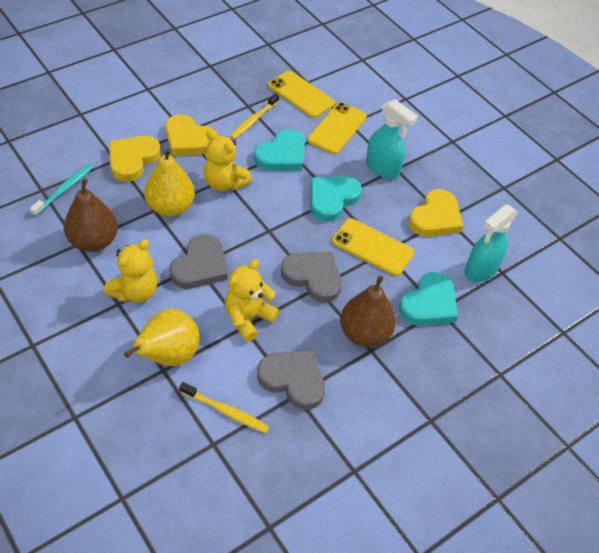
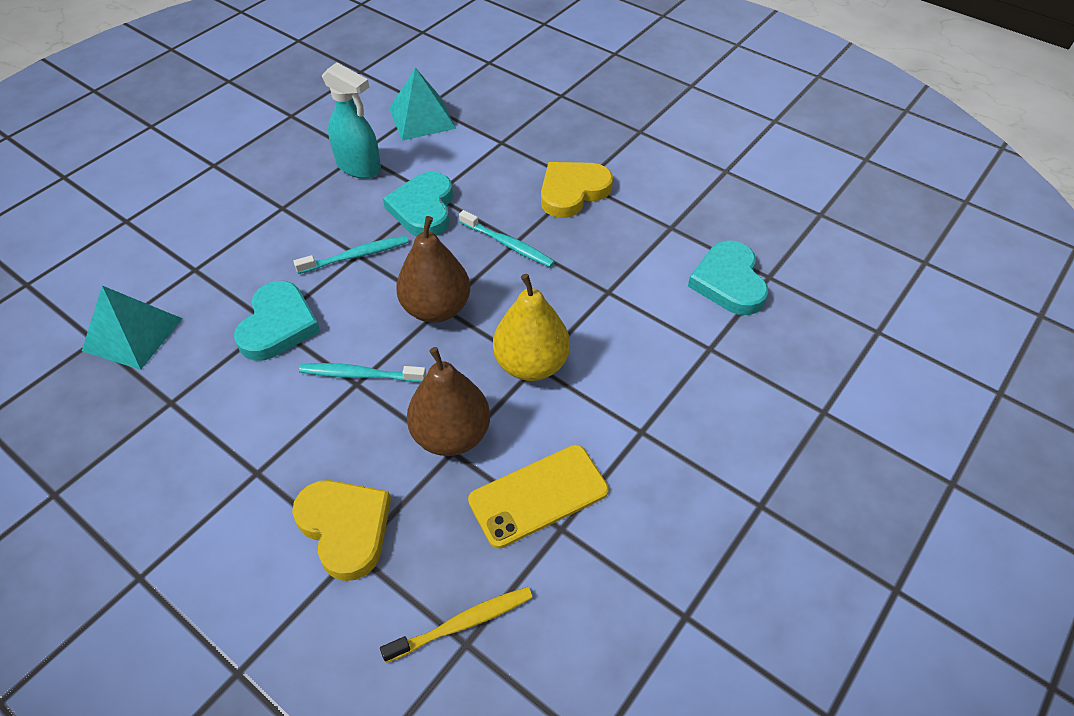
grey heart: [170,234,228,289] [257,349,325,410] [281,252,342,303] = 3 -> none = 0
turquoise pyramid: none = 0 -> [82,286,183,370] [389,67,456,141] = 2
turquoise spray bottle: [366,99,418,179] [465,204,518,282] = 2 -> [322,63,381,178] = 1
turquoise toothbrush: [30,164,93,217] = 1 -> [293,236,408,274] [299,363,426,382] [459,210,555,267] = 3
yellow heart: [109,136,161,182] [165,114,218,156] [408,189,463,236] = 3 -> [292,480,391,581] [541,162,613,218] = 2
yellow pear: [124,309,199,366] [144,147,195,217] = 2 -> [493,274,570,381] = 1
yellow phone: [268,71,335,118] [307,102,367,154] [332,218,414,276] = 3 -> [468,445,609,549] = 1
yellow teddy bear: [104,239,157,303] [204,131,252,191] [225,259,279,342] = 3 -> none = 0
yellow toothbrush: [179,382,269,433] [230,93,279,139] = 2 -> [380,587,533,663] = 1

